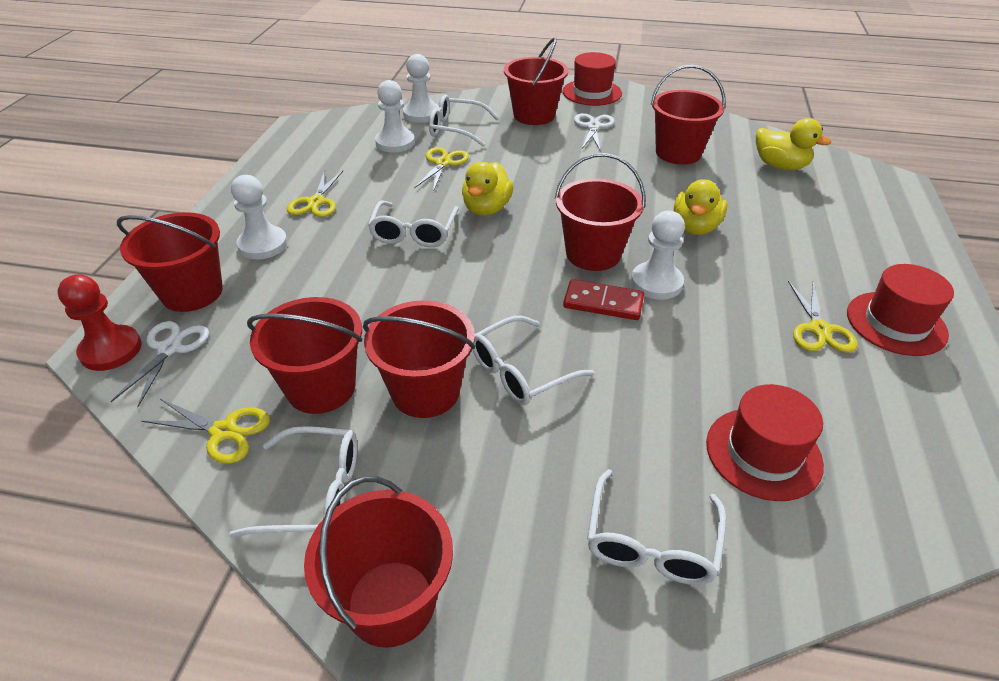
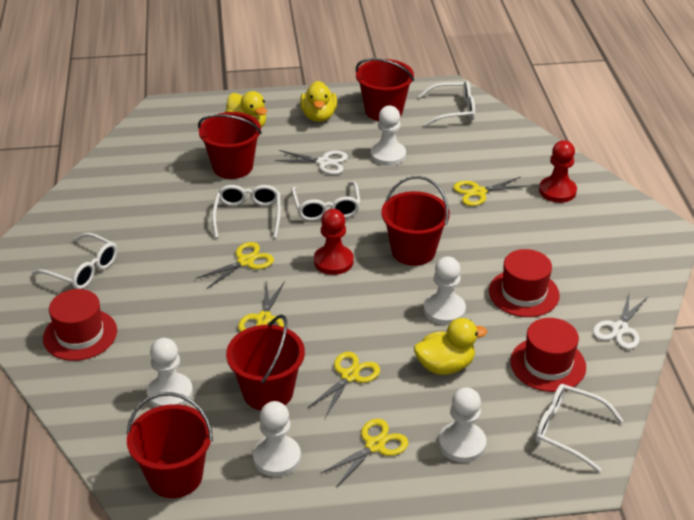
red bucket: [117,212,223,312] [247,297,362,414] [304,476,453,648] [363,300,475,418] [504,38,568,125] [555,153,645,271] [651,65,725,165] = 7 -> [127,392,213,498] [198,112,262,179] [226,314,305,410] [356,58,414,121] [381,176,450,266] = 5
red domino: [563,279,644,320] = 1 -> none = 0
red pawn: [57,274,142,371] = 1 -> [314,209,354,275] [539,140,577,203] = 2
white pawn: [231,175,288,259] [375,80,415,152] [403,54,439,123] [631,211,685,300] = 4 -> [147,338,193,408] [253,401,301,477] [371,106,406,166] [424,256,466,325] [439,387,486,463] = 5
yellow scissors: [141,399,270,464] [287,170,343,217] [414,147,469,192] [788,281,857,353] = 4 -> [196,242,274,289] [238,280,285,332] [307,352,380,418] [321,419,408,486] [453,177,527,206] = 5

